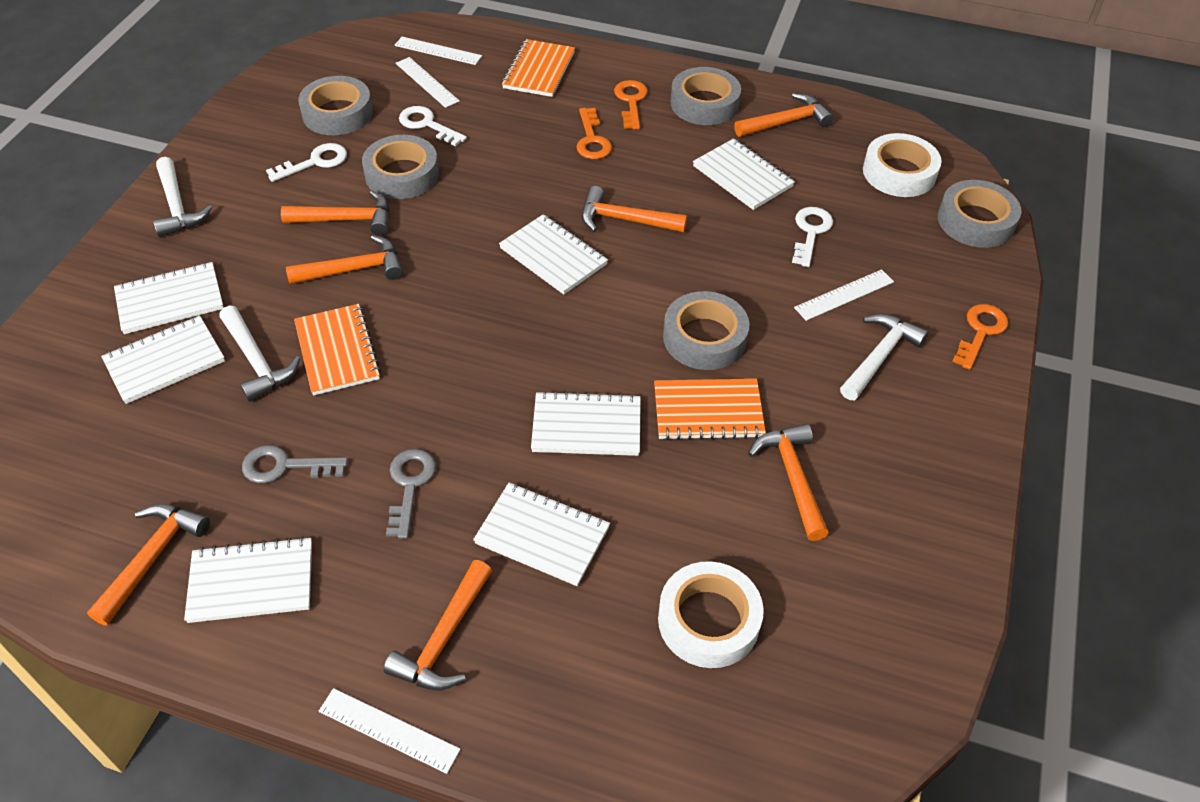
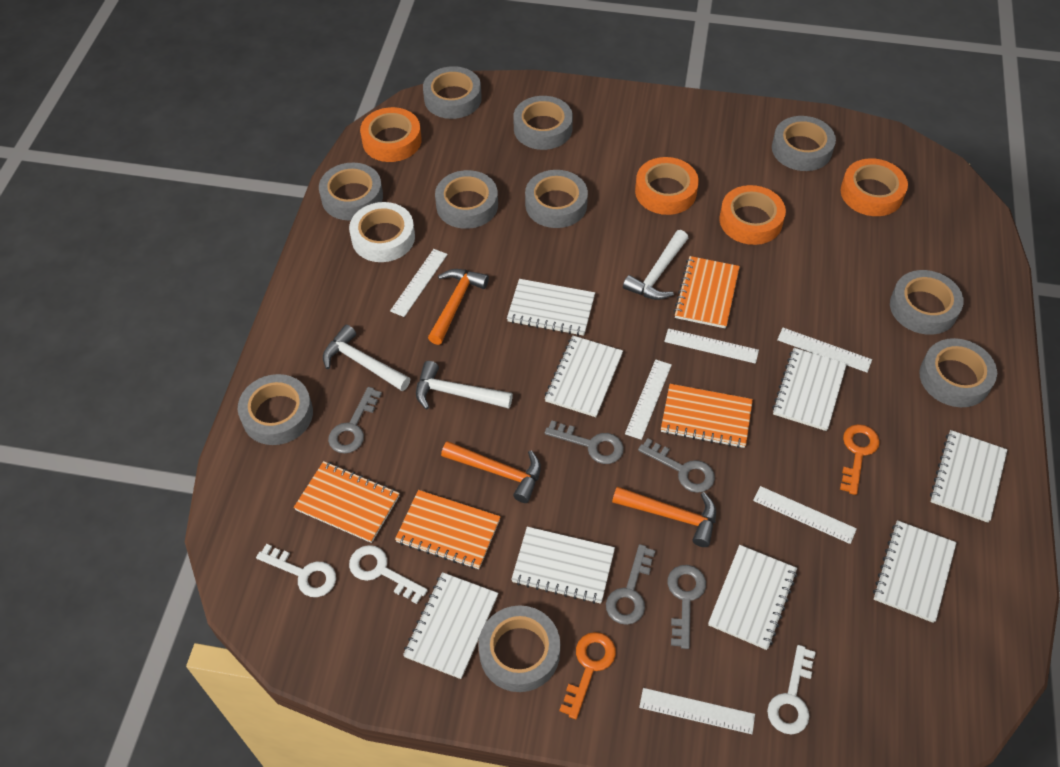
grey key: [242,445,348,483] [386,449,436,539] = 2 -> [328,387,382,454] [545,420,624,464] [606,544,656,625] [638,438,715,493] [667,565,706,649] = 5
grey tape: [298,76,373,135] [362,135,439,199] [663,291,750,370] [671,67,741,125] [938,180,1021,248] = 5 -> [238,374,313,445] [319,162,383,220] [423,66,482,119] [435,170,498,229] [478,605,560,692] [513,96,573,150] [525,170,588,228] [772,116,836,171] [890,270,964,335] [919,338,997,407] = 10
orange hammer: [87,504,210,626] [281,191,390,236] [286,235,403,284] [384,560,492,690] [581,186,687,232] [734,93,834,137] [748,424,829,541] = 7 -> [428,269,489,345] [441,441,541,503] [612,487,716,547] = 3
orange key: [576,108,612,159] [614,80,648,129] [952,304,1008,370] = 3 -> [559,632,616,719] [840,424,880,495] = 2
orange notebook: [294,304,381,396] [502,39,575,97] [654,379,766,440] = 3 -> [294,461,400,543] [395,490,501,569] [661,384,753,448] [674,256,740,328] = 4
orange tape: none = 0 -> [360,107,422,162] [635,157,699,215] [719,185,786,245] [840,158,908,216] = 4
white notebook: [101,315,225,404] [114,262,224,334] [184,537,312,623] [473,483,610,586] [499,214,608,295] [531,391,641,456] [693,138,795,210] = 7 -> [403,572,498,679] [507,279,595,336] [511,527,615,604] [545,336,623,417] [708,545,797,650] [772,348,847,431] [873,520,957,623] [930,430,1007,523] = 8
white ruler: [319,688,461,774] [394,37,482,65] [396,57,460,108] [794,269,894,321] = 4 -> [390,249,448,317] [625,359,672,440] [639,688,755,734] [664,328,759,364] [753,486,857,544] [777,328,872,372] = 6
white tape: [658,561,764,668] [863,133,942,197] = 2 -> [349,202,415,262] = 1

